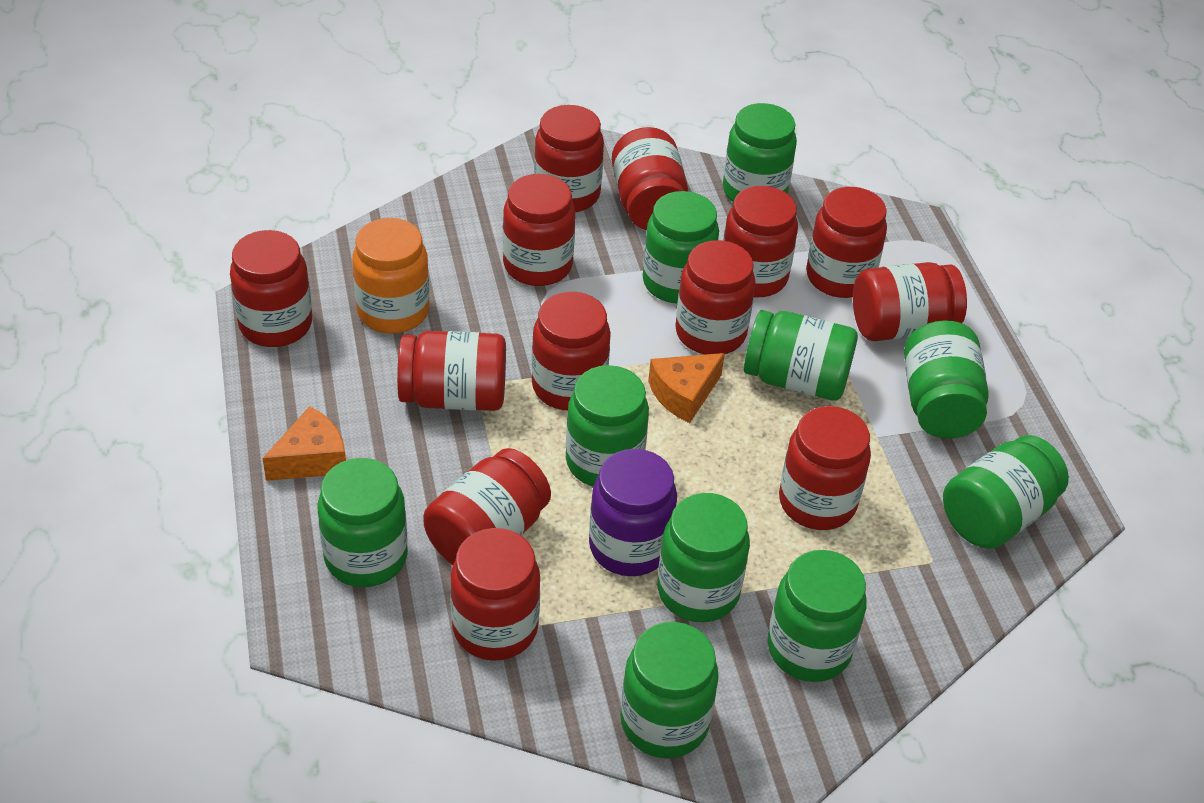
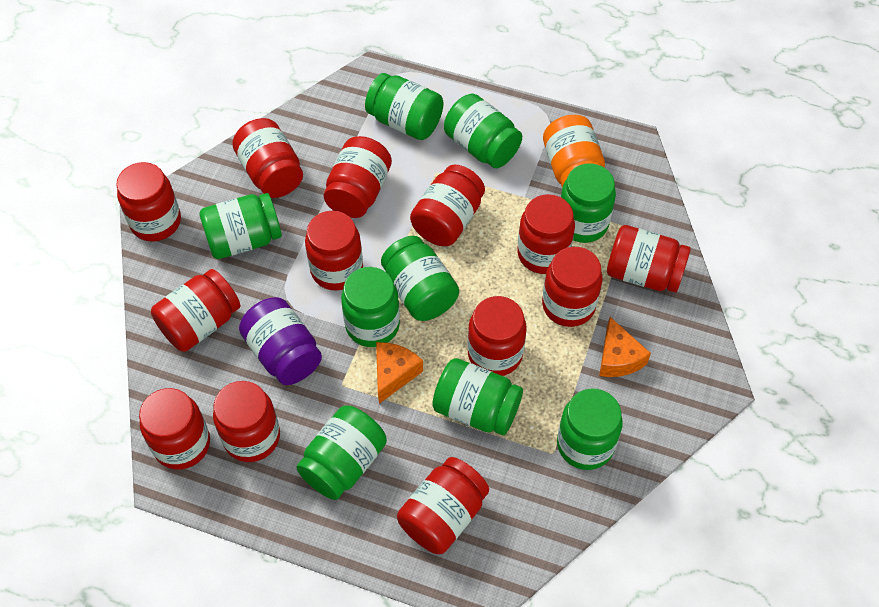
green jar: [317,458,408,587] [566,365,649,486] [620,622,719,758] [643,191,719,303] [657,493,750,622] [723,103,797,202] [744,310,858,401] [767,550,867,682] [904,320,988,439] [943,435,1069,549] = 10 -> [199,193,282,259] [296,405,387,500] [341,267,400,347] [365,73,443,140] [381,236,459,321] [432,358,523,435] [444,94,522,168] [557,388,623,470] [561,163,616,243] = 9

